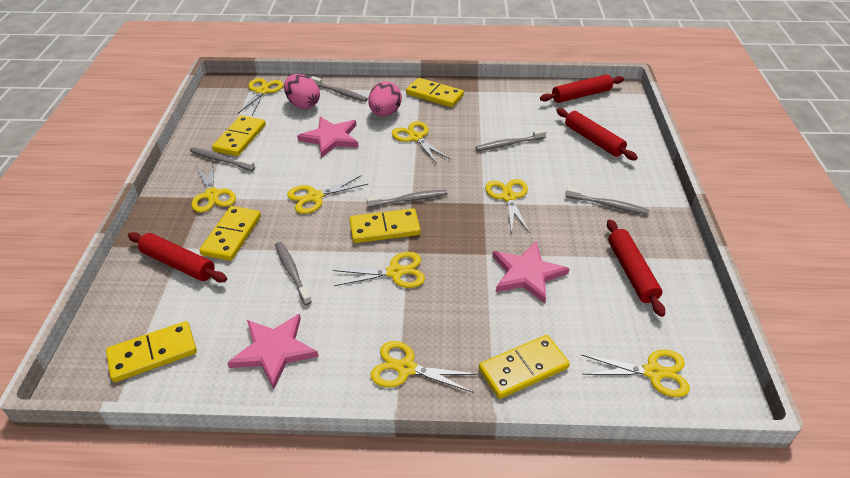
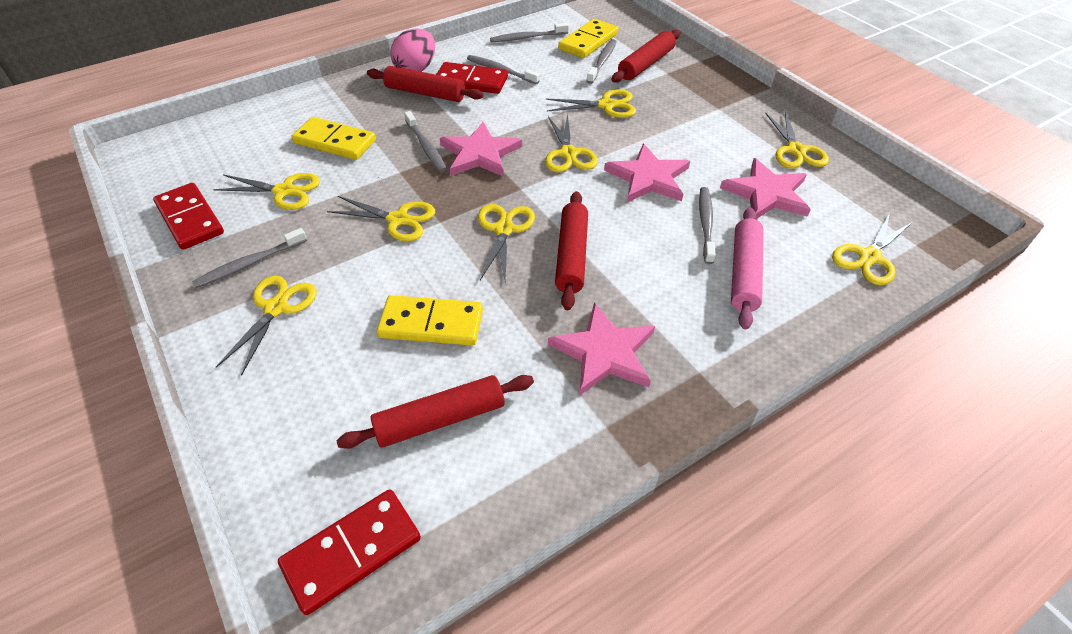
pink egg: [284,74,320,109] [368,81,402,116] = 2 -> [390,28,435,72] = 1
pink rolling pin: none = 0 -> [731,207,763,329] = 1
pink star: [228,314,319,389] [297,116,359,158] [492,241,569,304] = 3 -> [440,122,522,177] [548,303,655,395] [604,144,690,203] [720,158,811,219] = 4
red domino: none = 0 -> [153,183,224,250] [278,489,421,615] [436,62,508,94] = 3
yellow domino: [106,321,197,382] [199,206,261,261] [212,115,266,156] [350,208,421,243] [406,78,464,107] [479,335,570,399] = 6 -> [292,117,376,160] [377,295,483,345] [558,19,618,58] = 3

